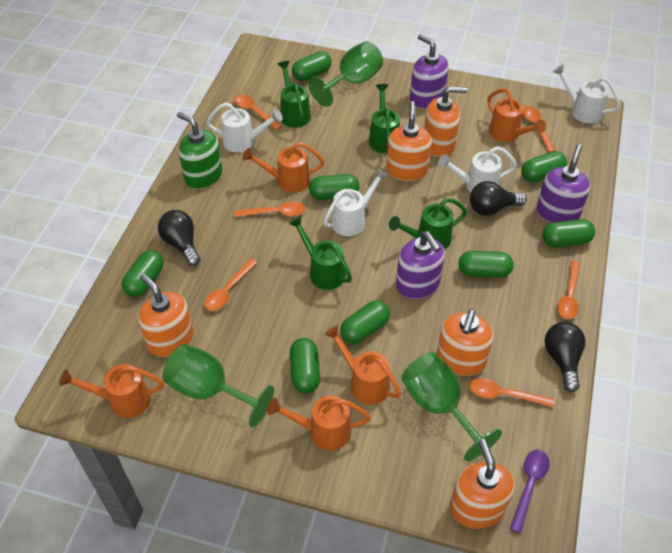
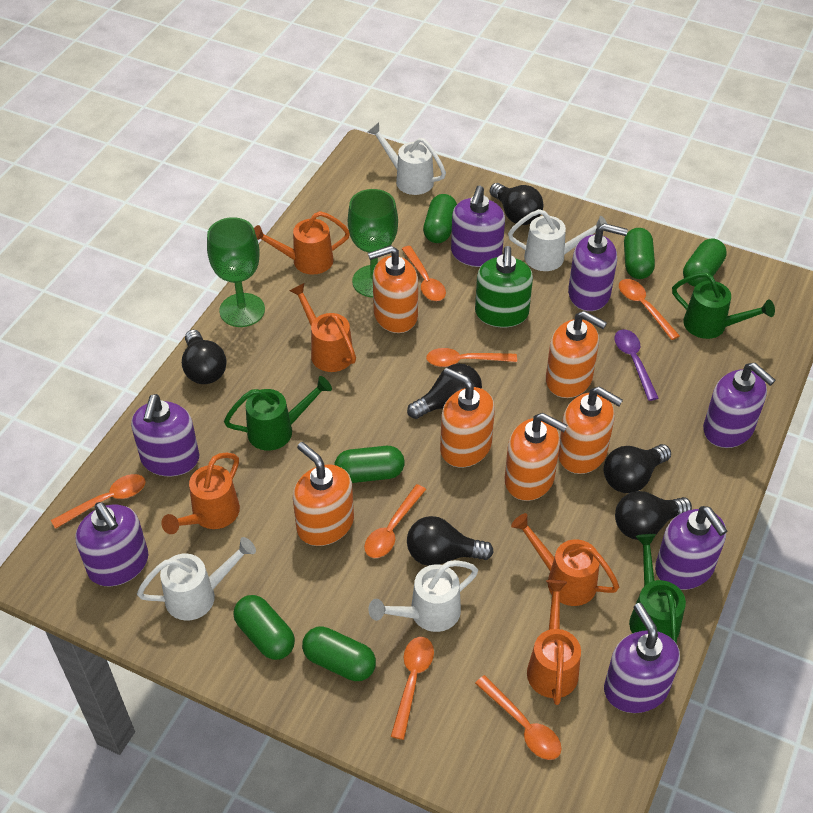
black light bulb: [158,210,201,266] [470,181,527,216] [544,322,586,392] = 3 -> [182,330,227,384] [407,363,482,419] [407,516,494,566] [490,183,543,225] [603,444,671,493] [615,491,692,540] = 6
green capsule: [122,250,164,297] [290,338,320,393] [292,51,332,81] [309,174,359,200] [340,300,390,344] [459,251,514,278] [521,151,567,183] [542,219,595,247] = 8 -> [233,595,295,660] [302,626,376,681] [335,446,405,483] [423,194,457,243] [624,228,655,279] [683,239,727,287] = 6
green goblet: [163,344,274,427] [308,41,383,107] [401,352,502,462] = 3 -> [207,217,265,327] [348,189,398,298] = 2
green watering can: [278,61,311,128] [289,216,352,290] [369,84,400,153] [389,198,467,249] = 4 -> [224,376,332,451] [629,534,686,644] [672,272,775,339] = 3
orange soap dispenser: [138,273,194,357] [386,101,432,181] [424,86,468,157] [437,309,493,376] [450,439,515,529] = 5 -> [293,442,354,546] [368,245,418,333] [440,368,495,467] [505,413,568,501] [546,311,607,398] [558,386,623,474] = 6
orange spoon: [205,259,258,311] [234,95,282,130] [234,202,306,217] [469,378,554,407] [523,106,556,152] [557,261,580,319] = 6 -> [51,474,146,529] [364,484,426,558] [391,637,434,740] [402,246,446,301] [426,348,517,367] [475,675,562,760] [619,279,680,340] = 7
purple soap dispenser: [396,231,445,299] [410,34,449,109] [537,144,590,223] = 3 -> [75,502,148,586] [131,394,200,476] [451,186,505,267] [568,223,628,311] [604,603,680,713] [655,506,727,590] [703,363,776,448] = 7

